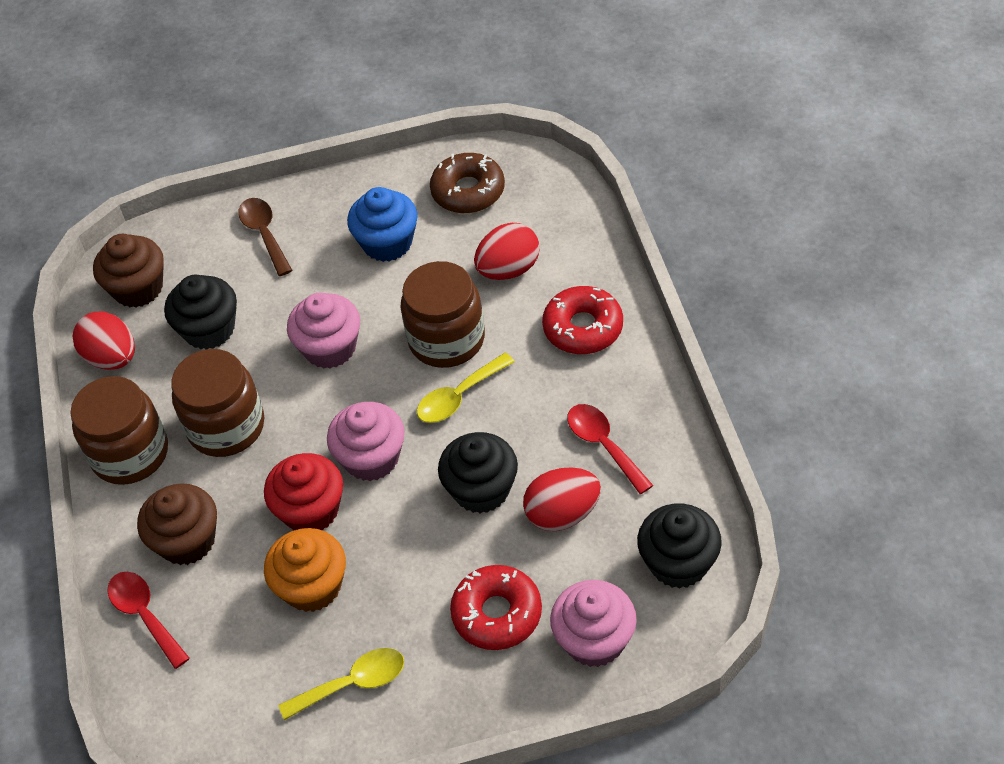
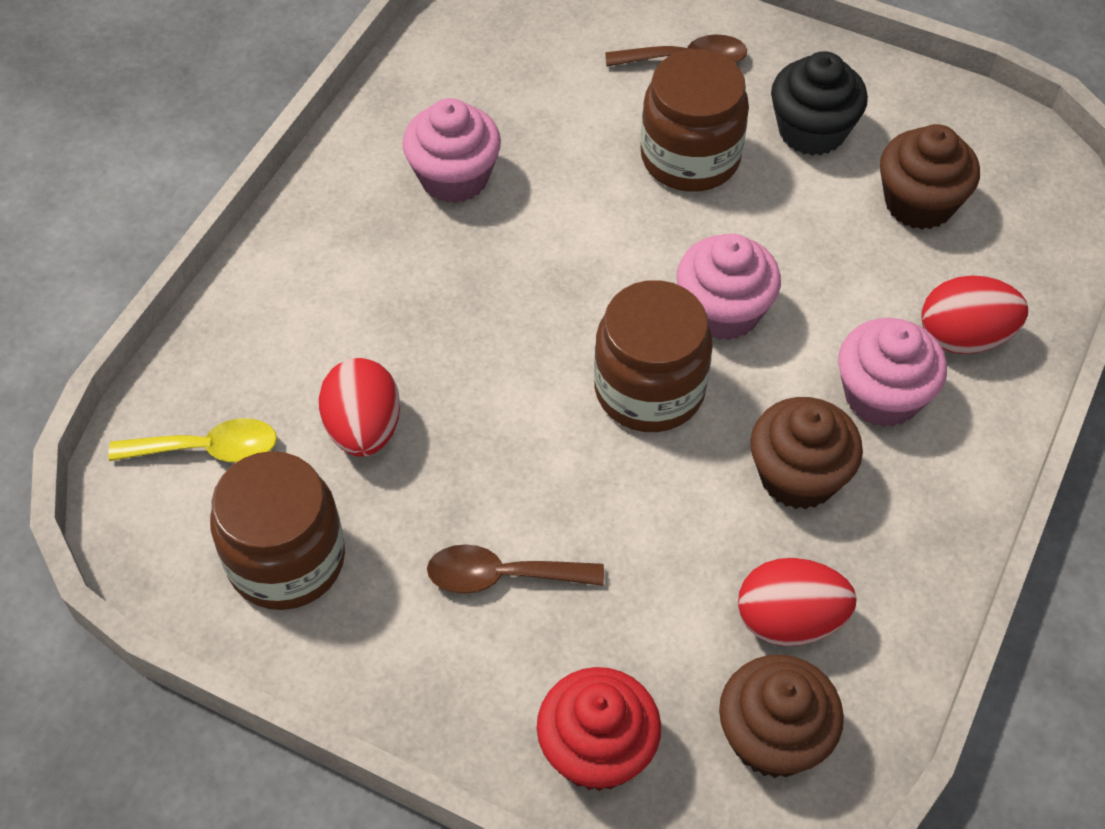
black cupcake: [164,275,237,350] [438,432,518,513] [637,504,722,589] = 3 -> [771,51,868,156] = 1
blue cupcake: [347,187,417,262] = 1 -> none = 0
brown cupcake: [93,234,164,308] [137,483,217,565] = 2 -> [719,654,844,778] [750,397,863,509] [880,124,980,230] = 3
brown donut: [430,153,505,213] = 1 -> none = 0
brown spoon: [238,198,293,276] = 1 -> [427,544,604,594] [605,35,747,67] = 2
orange cupcake: [264,528,346,612] = 1 -> none = 0
red donut: [450,565,542,650] [542,286,623,354] = 2 -> none = 0
red spoon: [107,572,190,669] [567,404,653,494] = 2 -> none = 0
yellow spoon: [278,648,404,720] [417,353,515,423] = 2 -> [108,418,277,462] = 1

